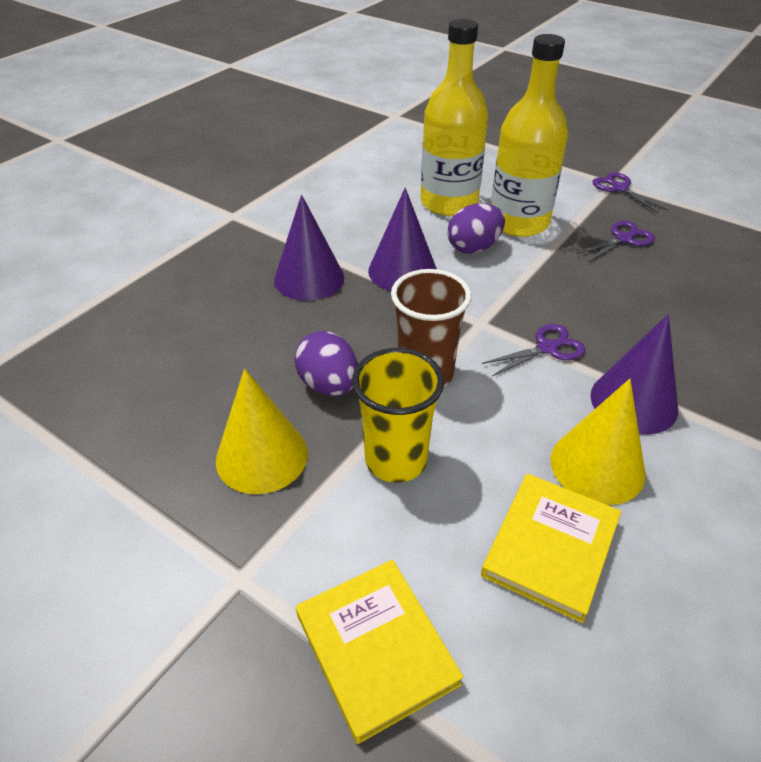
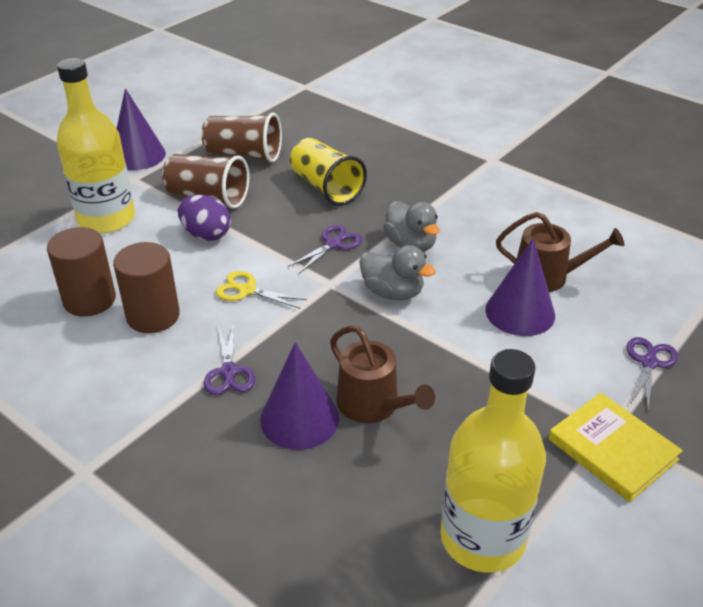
brown cup: [391,269,471,387] = 1 -> [162,154,249,209] [202,112,282,163] = 2
brown cylinder: none = 0 -> [47,227,116,317] [113,242,180,333] = 2
brown watering can: none = 0 -> [330,326,435,423] [496,212,624,292] = 2
grey duck: none = 0 -> [359,245,436,300] [383,201,440,252] = 2
purple egg: [295,331,358,396] [447,203,505,254] = 2 -> [178,195,231,241] = 1
yellow book: [296,560,463,744] [481,474,621,623] = 2 -> [548,393,683,502] = 1
yellow cone: [216,369,308,494] [551,379,646,505] = 2 -> none = 0
yellow scissors: none = 0 -> [216,271,307,309] = 1

